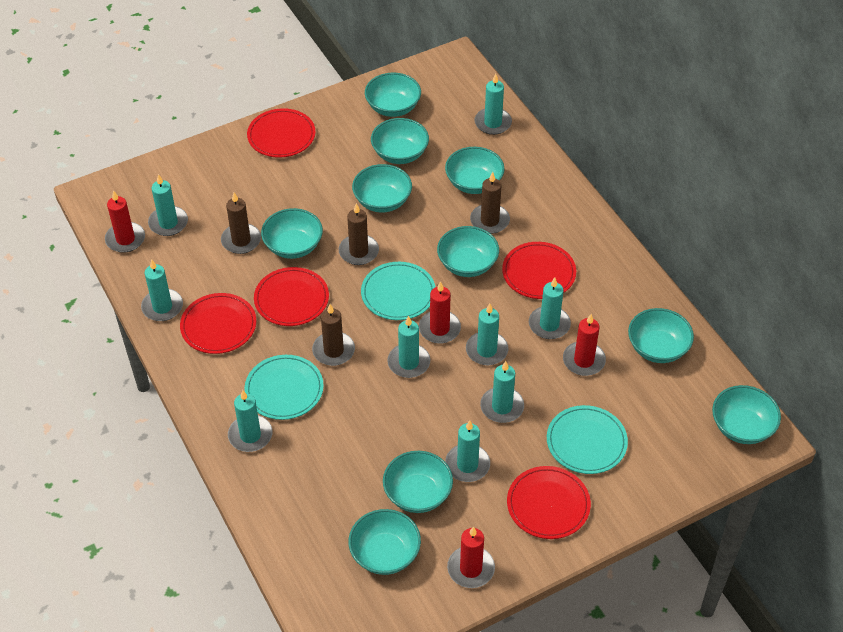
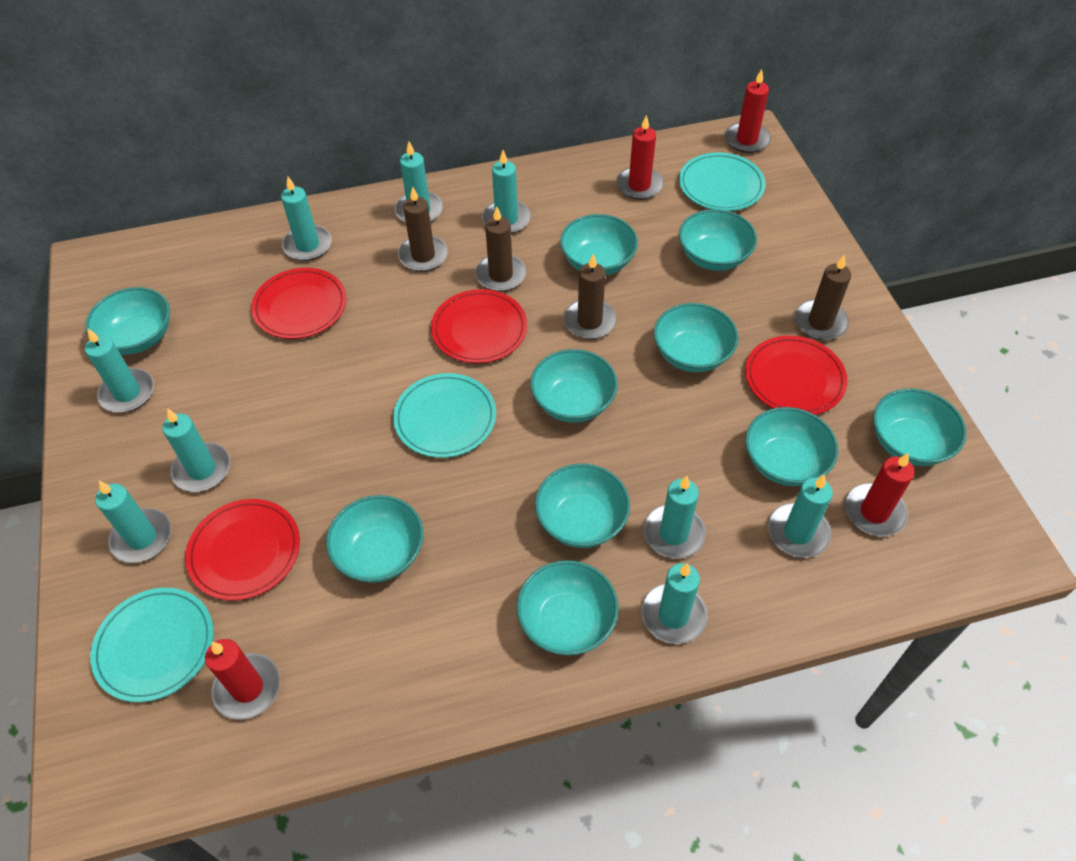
red plate: [180,293,256,354] [247,108,316,158] [254,267,329,326] [502,242,576,299] [507,466,591,539] = 5 -> [185,499,300,601] [251,268,347,339] [431,289,527,363] [745,336,847,415] = 4

